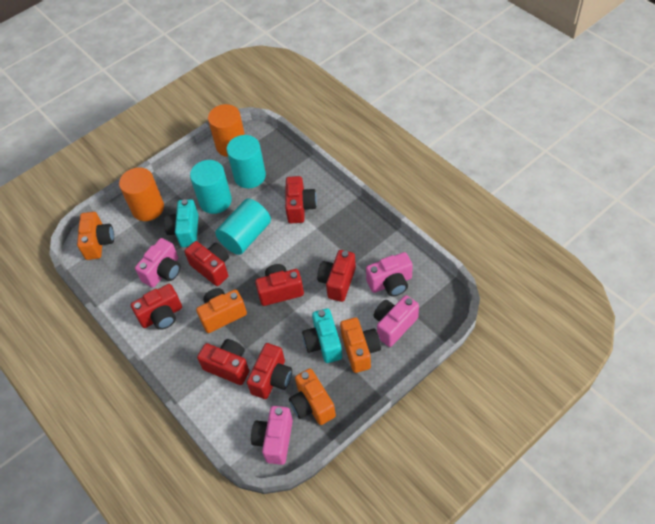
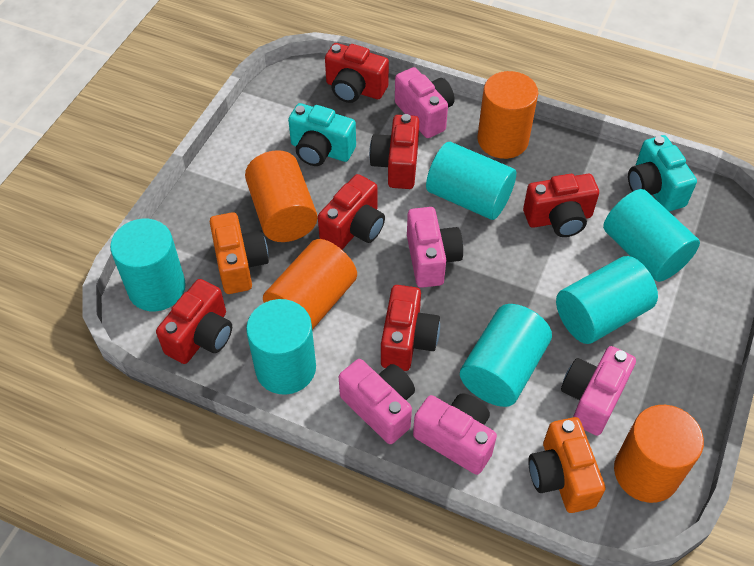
orange camera: [77,212,114,260] [196,288,247,333] [289,368,336,425] [340,318,381,373] = 4 -> [210,212,269,294] [528,417,605,513] = 2
orange cylinder: [119,168,164,221] [208,104,245,157] = 2 -> [245,150,318,242] [263,239,357,330] [477,71,538,159] [614,405,704,503] = 4
pink camera: [135,238,180,288] [251,406,293,465] [366,252,413,297] [374,295,419,347] = 4 -> [339,359,415,444] [395,67,454,138] [407,207,463,288] [413,393,497,475] [561,346,636,436] = 5
red camera: [131,284,182,330] [184,241,229,286] [197,339,249,385] [247,343,292,399] [255,264,304,306] [285,176,317,223] [317,250,356,302] = 7 -> [156,279,232,364] [318,174,385,249] [325,43,389,103] [369,114,419,189] [381,285,440,371] [523,174,599,237] = 6
turquoise cylinder: [190,160,232,214] [215,198,271,255] [226,135,266,188] = 3 -> [110,219,186,311] [246,299,316,395] [426,142,516,220] [460,304,552,407] [556,256,658,344] [603,189,700,282] = 6

